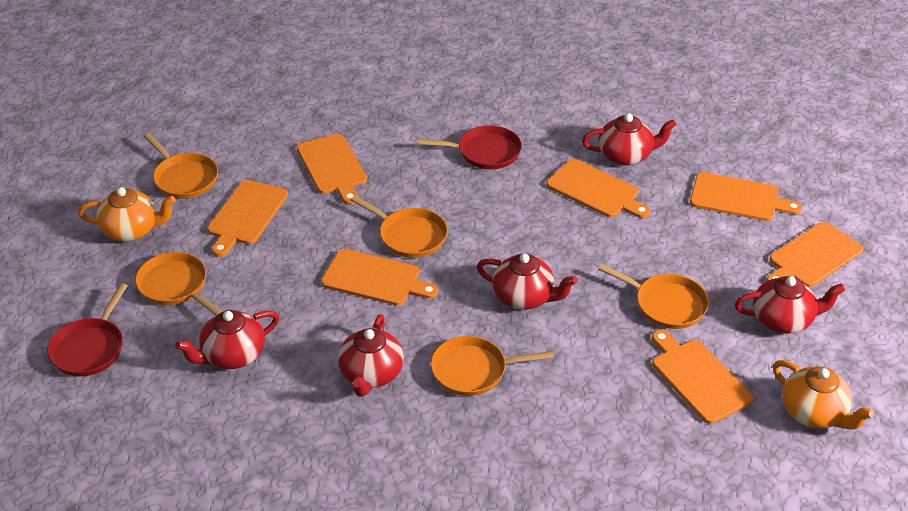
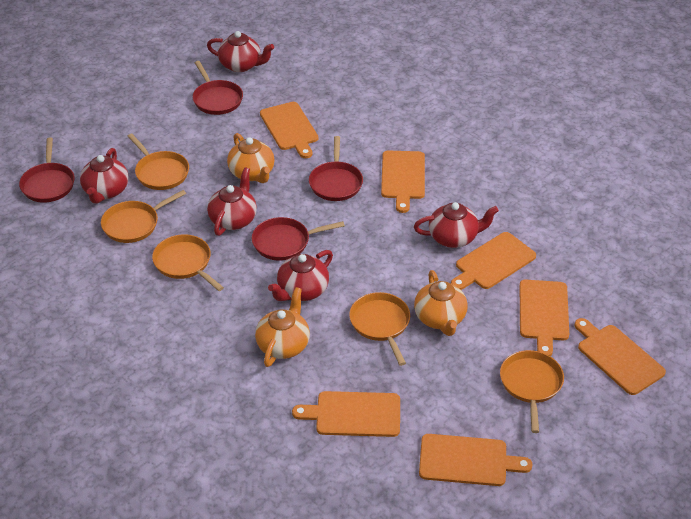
orange teapot: [78,187,176,241] [773,360,874,429] = 2 -> [227,133,274,183] [255,287,310,367] [414,270,468,336] = 3
red pan: [47,283,128,377] [418,126,522,169] = 2 -> [19,137,75,203] [193,61,243,115] [252,217,345,261] [309,136,363,201] = 4

